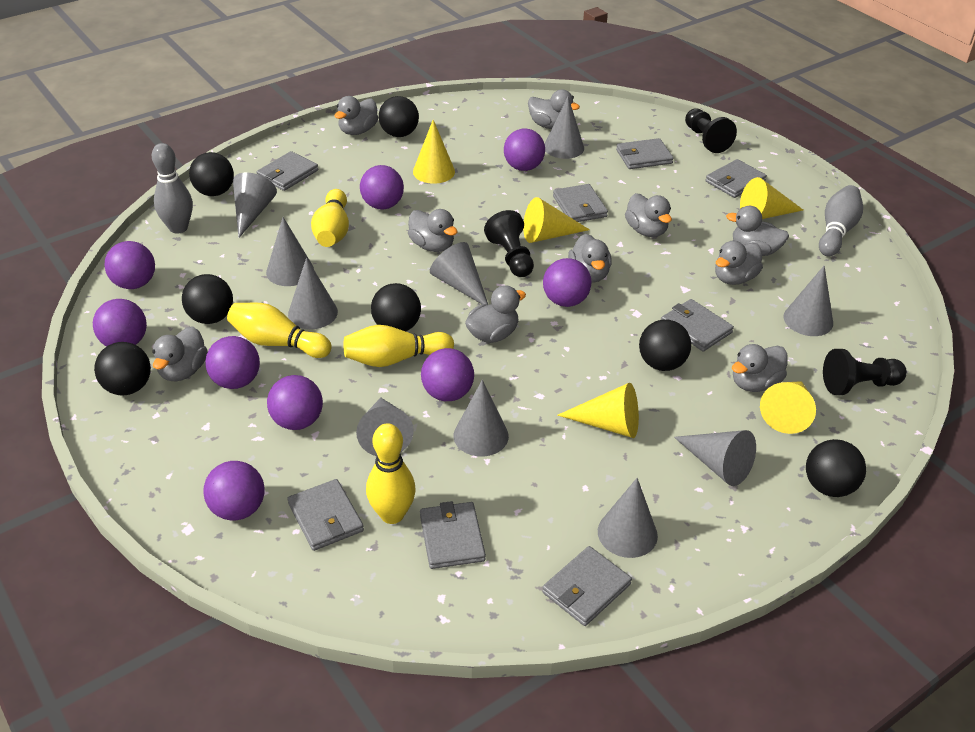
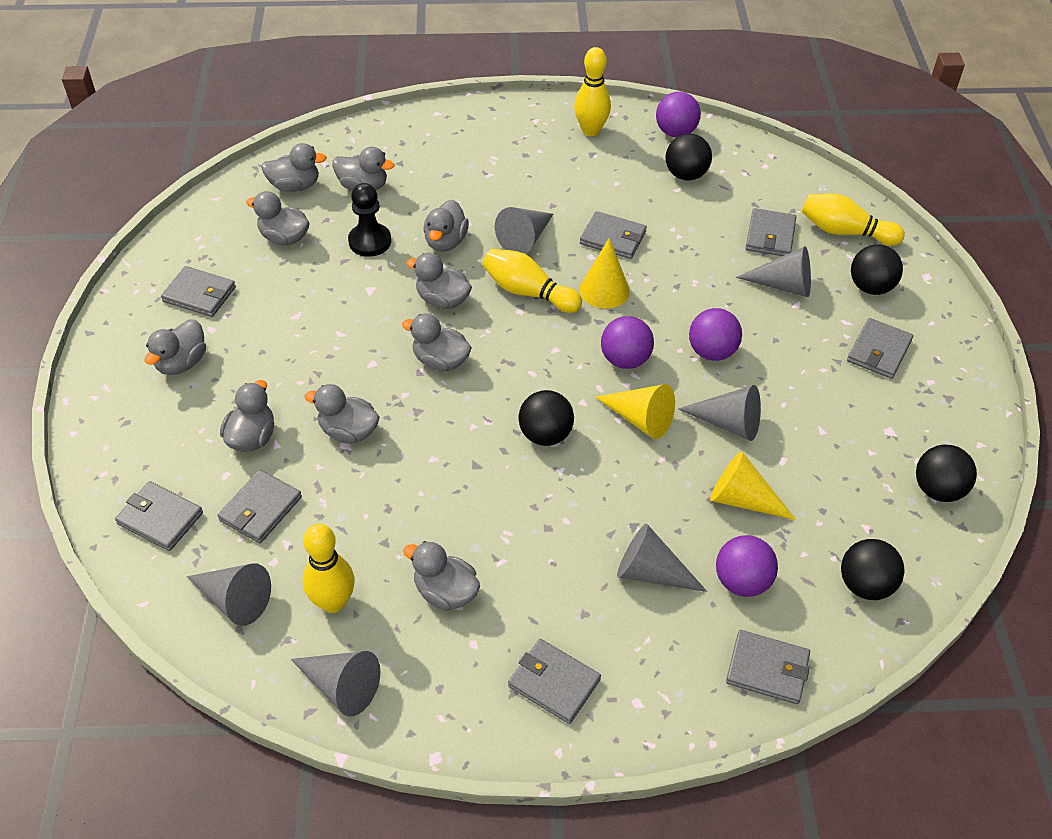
black ball: [94,342,151,395] [182,274,233,324] [189,152,234,196] [371,283,421,331] [379,96,419,137] [639,320,691,371] [806,439,866,497] = 7 -> [519,390,574,446] [666,134,712,181] [841,539,905,600] [851,244,903,295] [916,445,977,502] = 5
black pawn: [484,210,534,277] [685,108,737,153] [823,349,907,395] = 3 -> [348,183,391,257] = 1
grey bowling pin: [152,143,193,234] [819,185,863,256] = 2 -> none = 0
grey cone: [233,172,277,238] [266,217,314,286] [288,258,338,329] [356,398,414,456] [430,242,488,304] [453,380,509,456] [545,97,584,159] [598,478,658,558] [674,430,756,486] [783,265,833,336] = 10 -> [187,563,271,626] [291,651,380,717] [495,207,553,254] [617,523,707,592] [678,385,761,441] [736,246,811,297] = 6
purple ball: [93,299,147,346] [104,241,155,289] [203,461,265,520] [205,336,260,389] [267,375,323,430] [360,165,404,210] [421,348,474,401] [504,129,545,171] [543,258,591,307] = 9 -> [601,316,654,369] [656,92,701,137] [689,308,742,361] [716,535,778,597] = 4
yellow cone: [413,120,455,184] [523,197,590,243] [557,383,639,438] [740,177,803,219] [760,381,816,434] = 5 -> [580,238,630,309] [595,384,675,439] [710,451,796,520] = 3

